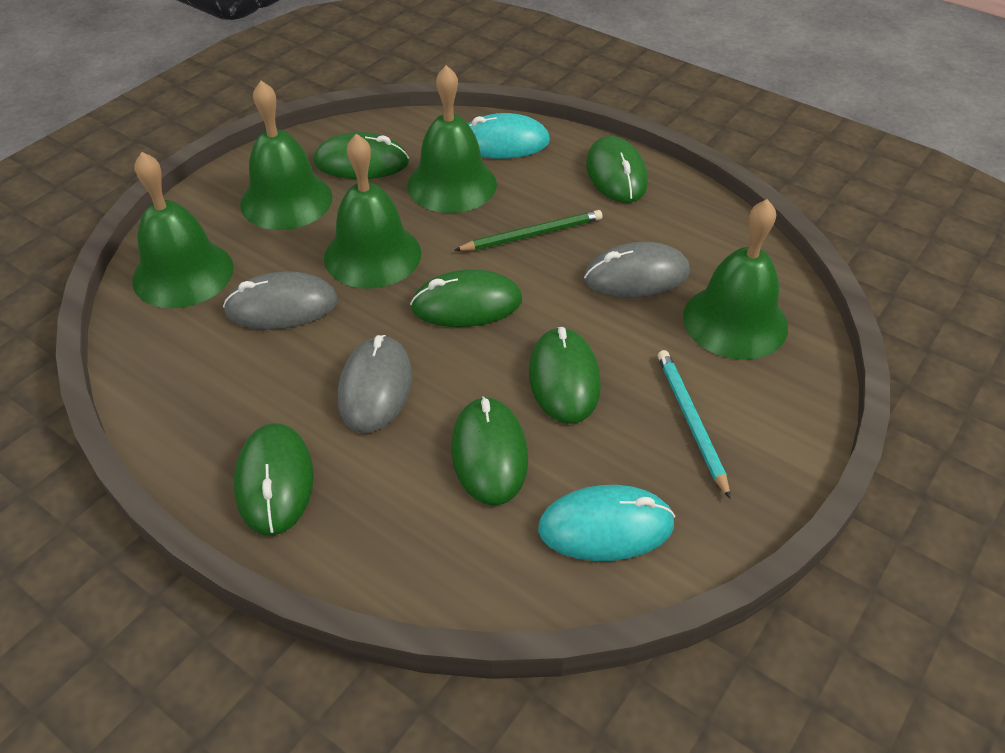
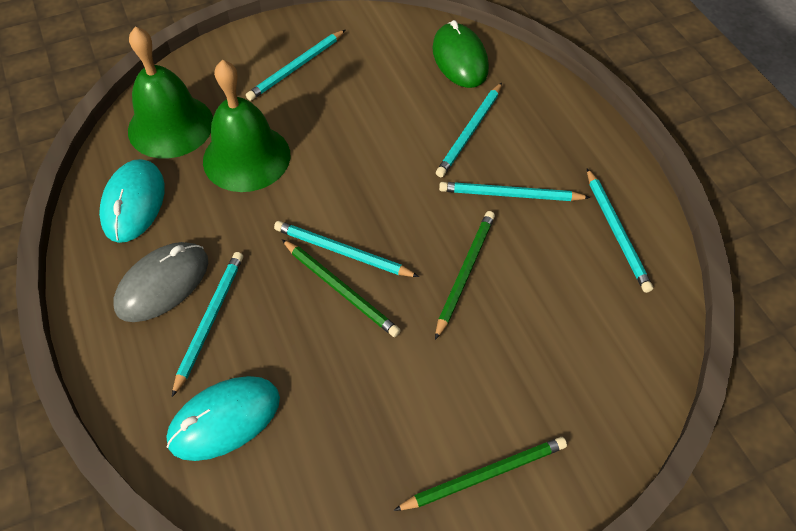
green bell: [132,152,234,308] [240,81,333,230] [324,134,421,288] [407,65,497,213] [683,199,788,360] = 5 -> [128,26,213,158] [203,60,290,192] = 2
green mouse: [234,423,314,536] [314,132,409,179] [410,269,522,327] [451,396,528,506] [529,327,601,424] [586,136,648,203] = 6 -> [432,20,489,88] = 1
green pencil: [455,210,603,251] = 1 -> [282,239,401,337] [393,437,567,511] [435,211,495,340] = 3
grey mouse: [223,271,338,330] [338,335,412,433] [584,242,690,298] = 3 -> [113,242,208,322] = 1
turquoise pencil: [658,350,731,499] = 1 -> [172,252,243,397] [246,30,345,101] [274,221,419,277] [436,83,502,177] [439,182,591,201] [587,168,653,293] = 6

